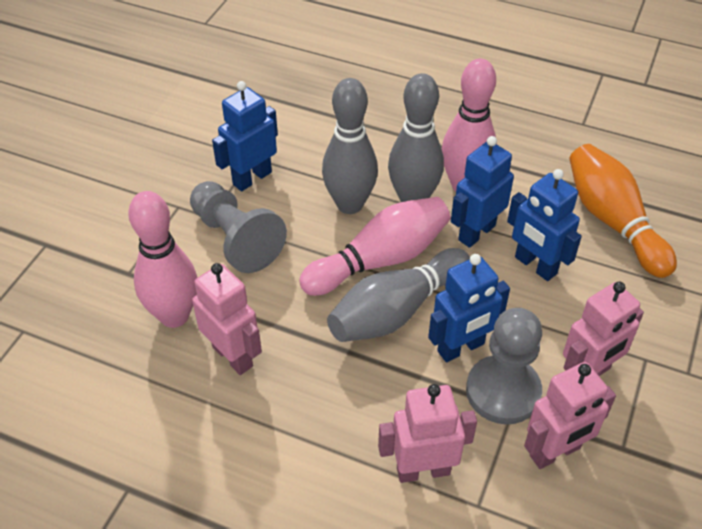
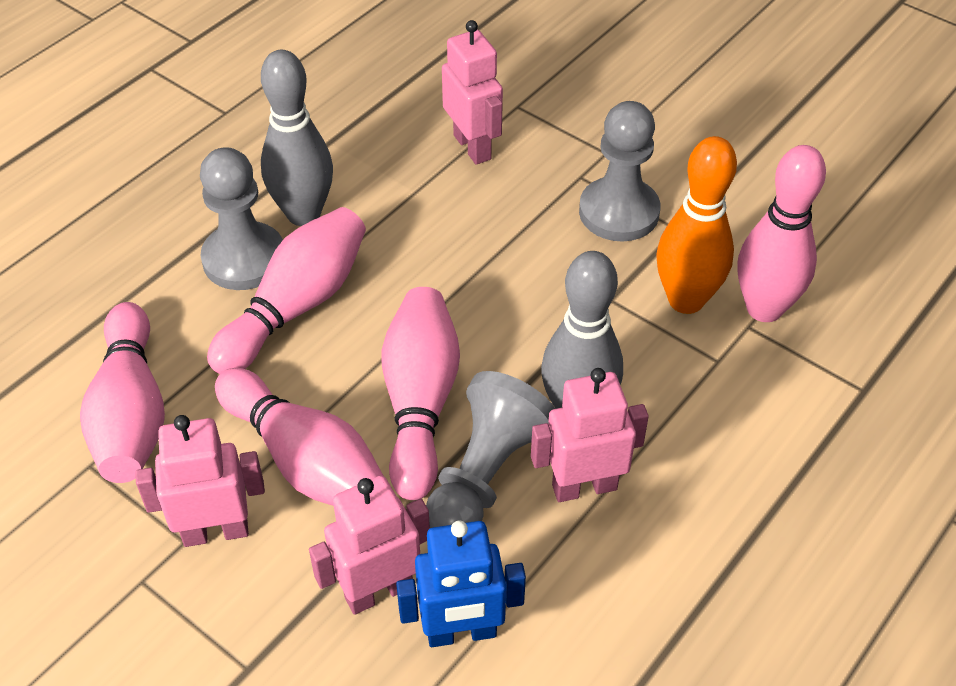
blue robot: [212,81,278,191] [428,254,510,362] [451,136,514,248] [507,169,582,281] = 4 -> [396,520,526,647] = 1
grey bowling pin: [322,78,378,214] [327,248,470,342] [388,73,444,202] = 3 -> [261,50,333,226] [541,251,623,409] = 2
grey pawn: [190,181,287,273] [466,308,542,424] = 2 -> [200,147,283,290] [426,371,555,528] [579,101,660,242] = 3
pink bowling pin: [129,191,198,328] [299,197,451,296] [442,59,496,191] = 3 -> [80,302,165,483] [207,207,366,374] [215,368,384,506] [381,287,460,500] [738,145,826,322] = 5

